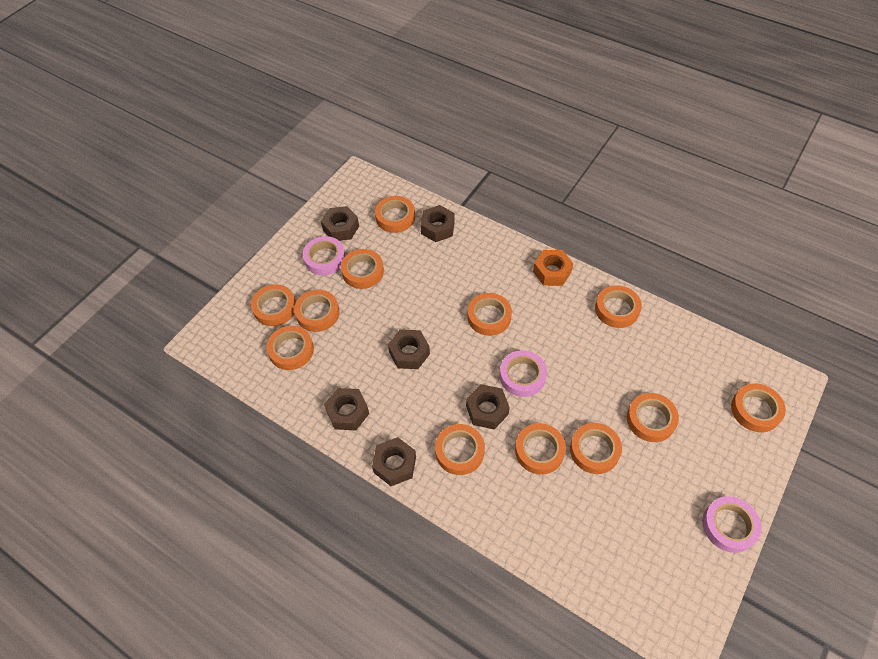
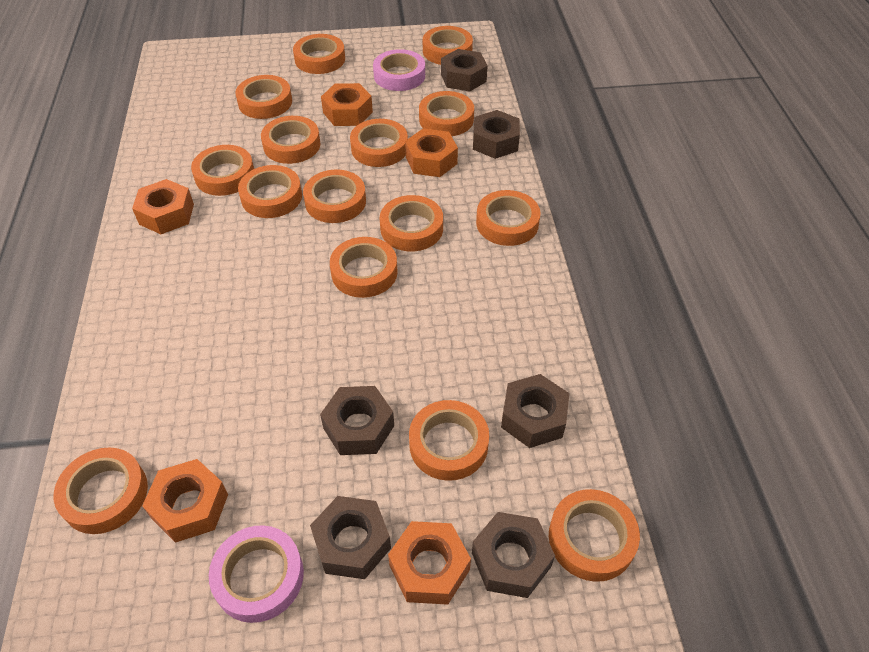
orange nut: [533,250,574,286] = 1 -> [132,179,194,234] [142,459,228,543] [321,83,373,126] [388,521,471,605] [405,128,458,177] = 5
orange tape: [251,284,296,326] [267,326,314,370] [294,290,340,332] [341,249,384,289] [375,196,415,233] [435,424,485,475] [468,293,512,336] [515,423,566,474] [570,423,622,474] [595,285,642,328] [627,393,679,442] [731,383,786,432] = 12 -> [54,447,148,534] [191,145,254,196] [235,75,292,119] [238,165,302,218] [261,116,320,164] [293,34,345,74] [303,169,366,223] [330,237,398,298] [350,119,408,167] [380,195,443,251] [409,400,489,481] [419,91,474,136] [423,26,473,65] [476,190,541,246] [549,489,640,582] = 15
pink tape: [303,236,345,275] [500,350,547,397] [702,496,762,553] = 3 -> [209,525,304,623] [373,49,425,91] = 2

